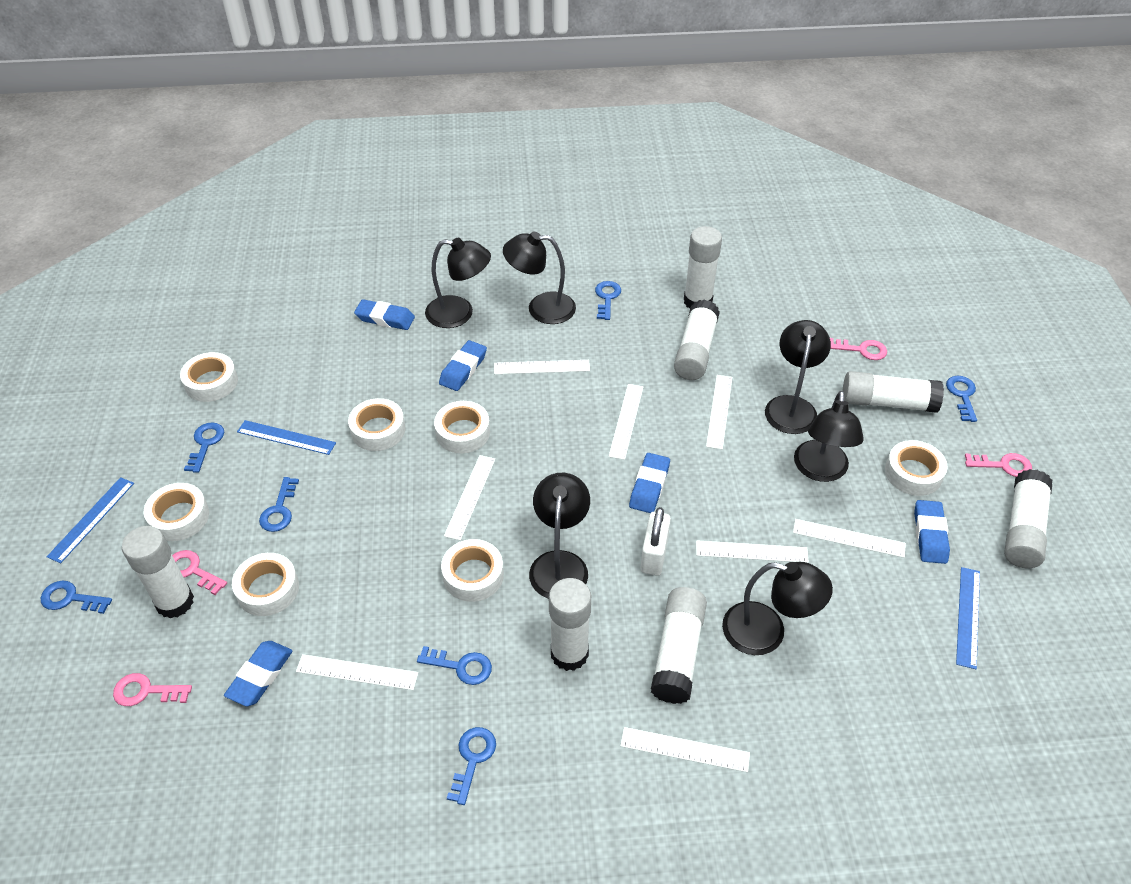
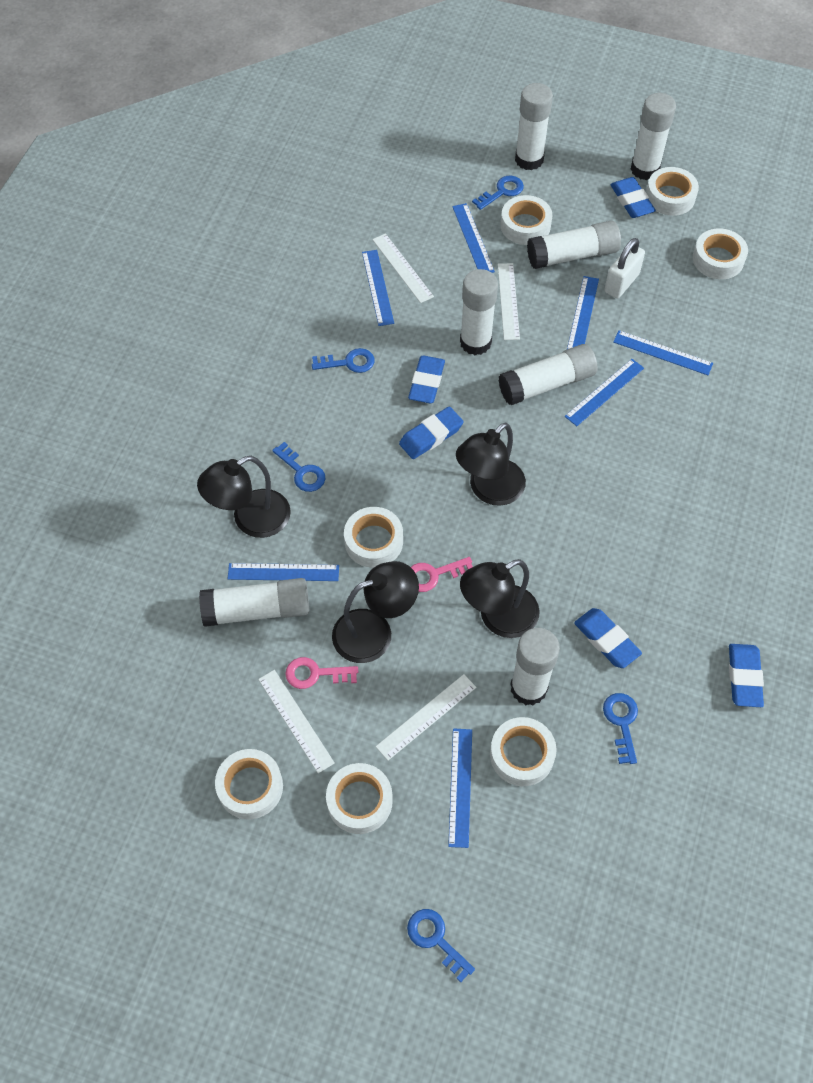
black lamp: [425,238,491,328] [503,232,576,324] [529,473,590,599] [722,562,833,655] [765,320,831,434] [794,391,864,482] = 6 -> [197,456,291,538] [332,561,419,663] [456,423,526,506] [460,559,540,638] = 4
blue key: [41,580,112,614] [184,422,224,473] [259,477,299,532] [417,646,492,685] [447,727,496,805] [595,281,621,320] [946,376,977,422] = 7 -> [272,442,326,492] [312,348,375,373] [407,909,475,982] [472,176,524,210] [603,693,638,764] = 5
blue ruler: [47,477,134,563] [237,420,336,455] [956,567,980,669] = 3 -> [228,563,339,581] [362,250,394,326] [448,728,472,848] [452,203,495,273] [565,359,644,426] [567,276,599,349] [613,330,713,375] = 7
pink key: [113,673,192,706] [172,550,227,595] [830,338,887,360] [965,453,1032,477] = 4 -> [285,657,358,689] [411,557,473,592] = 2
white ruler: [296,654,418,690] [444,455,495,541] [494,360,590,374] [609,384,643,460] [620,727,750,772] [696,540,809,563] [706,375,732,449] [793,519,906,558] = 8 -> [258,670,335,773] [372,233,434,303] [376,674,476,760] [498,263,520,340] = 4

